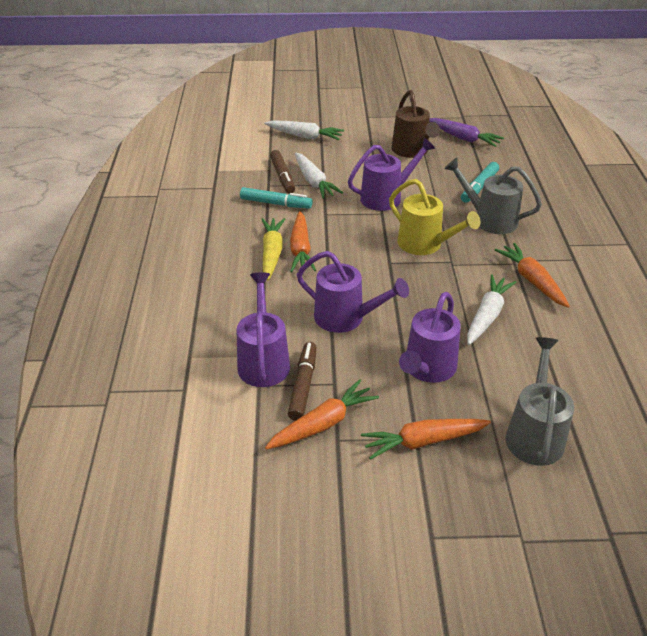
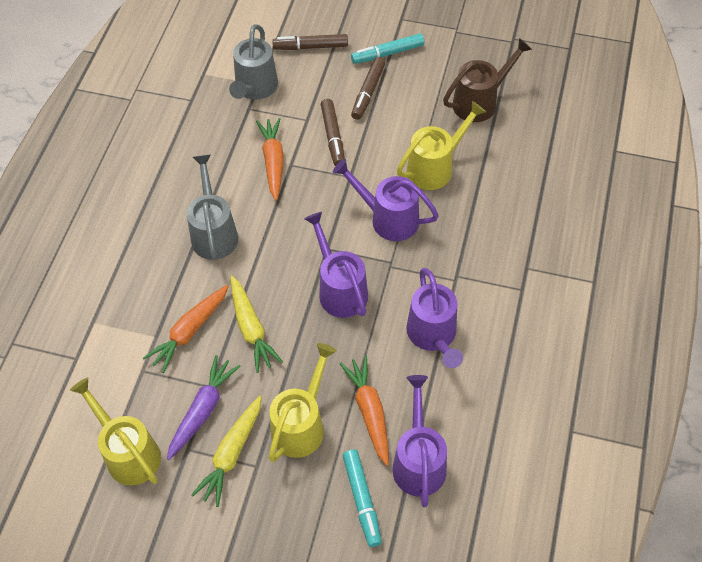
brown marker: [270,150,295,194] [288,342,317,421] = 2 -> [272,34,348,50] [321,99,345,166] [351,57,386,120] = 3
orange carrot: [265,379,379,450] [290,211,316,272] [361,419,491,460] [495,243,570,308] = 4 -> [143,285,229,373] [256,118,284,201] [340,355,389,466] = 3
white carrot: [264,120,344,140] [295,153,343,199] [467,274,517,345] = 3 -> none = 0
yellow carrot: [262,218,285,281] = 1 -> [191,396,261,507] [231,276,283,373] = 2
yellow watering can: [389,179,480,255] = 1 -> [70,377,161,486] [269,343,337,462] [397,101,486,190] = 3

